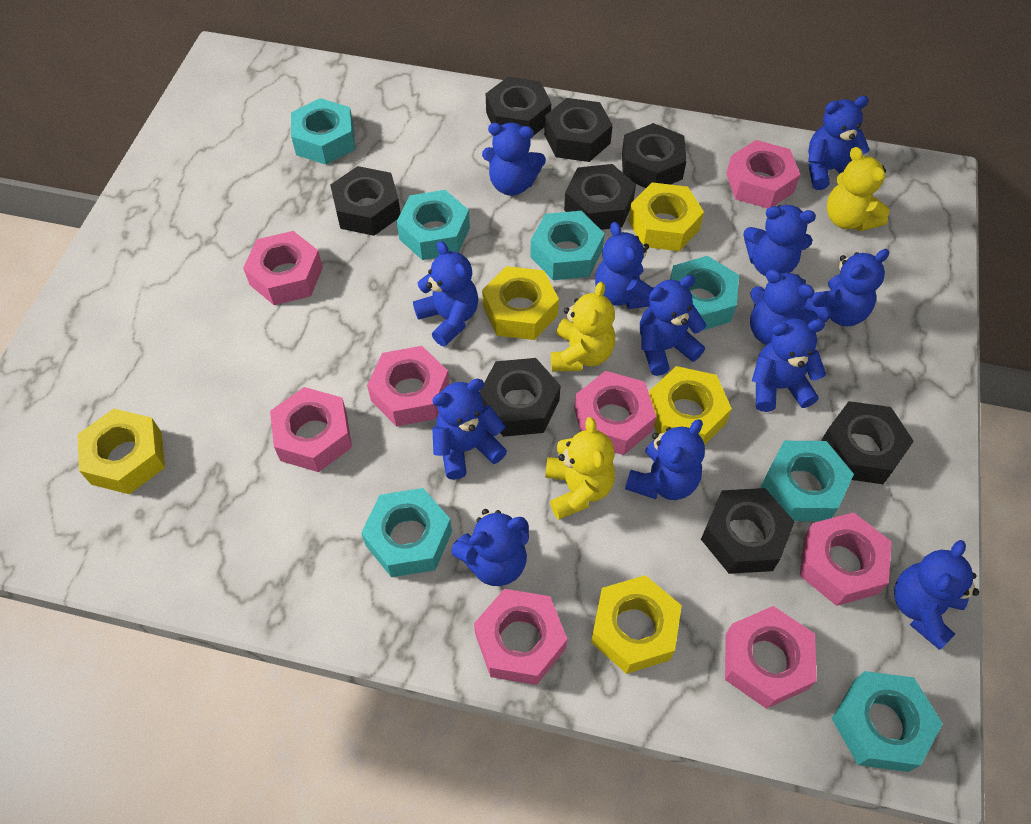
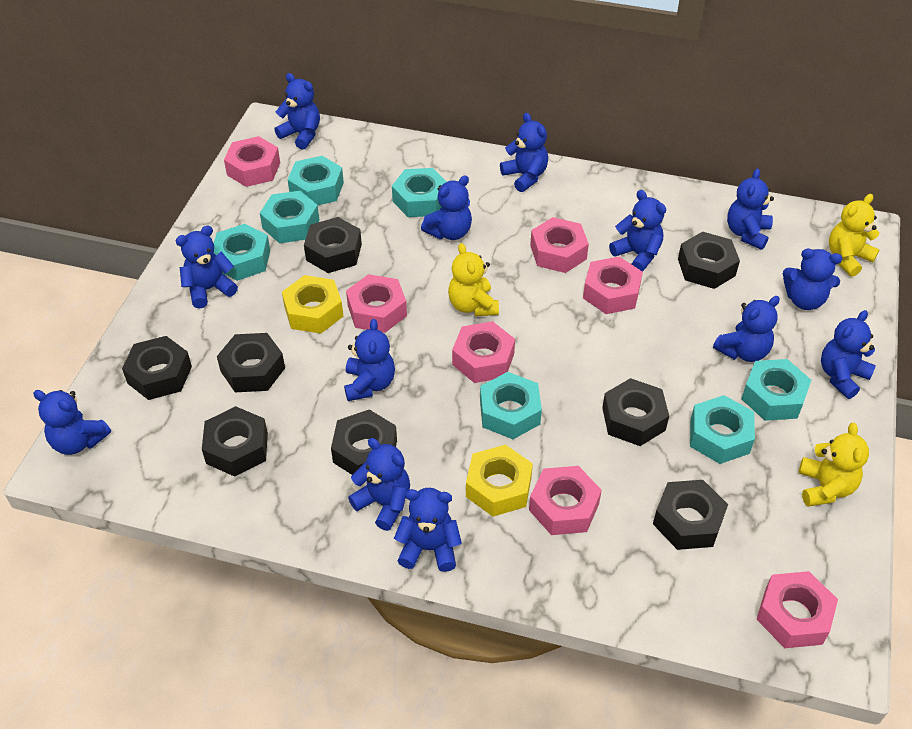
pink nut: [243,231,323,305] [270,387,352,472] [367,346,450,427] [474,589,567,685] [574,371,656,455] [725,606,817,709] [726,140,801,208] [800,512,892,606] = 8 -> [224,136,280,187] [346,274,407,333] [452,321,515,383] [529,466,602,535] [530,217,589,273] [583,257,643,314] [756,571,838,648] = 7
yellow nut: [77,409,165,494] [482,266,559,340] [591,575,682,674] [629,182,704,251] [649,366,732,445] = 5 -> [282,275,343,334] [466,444,533,517] = 2

